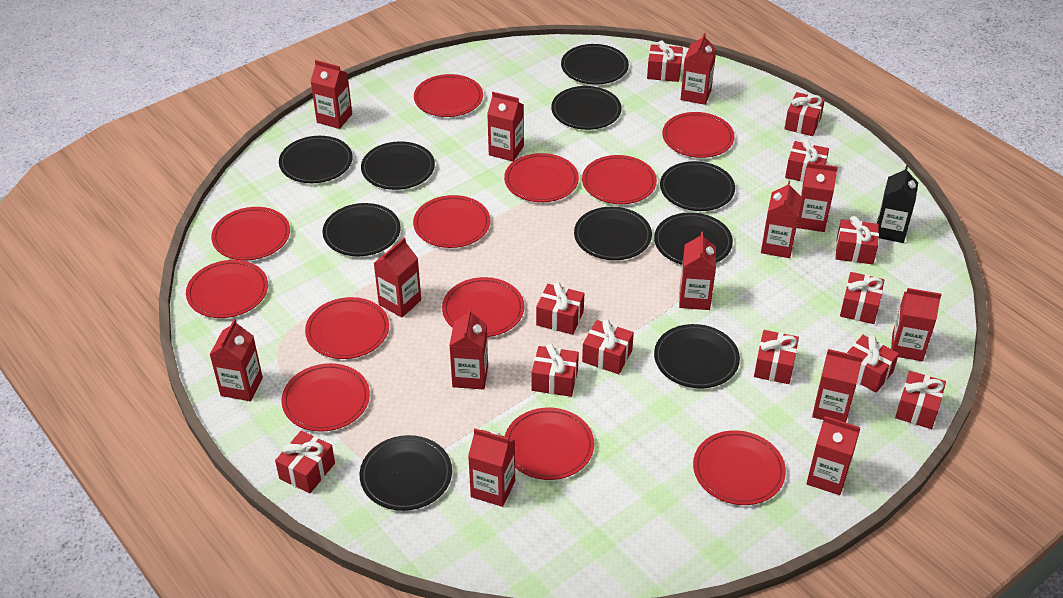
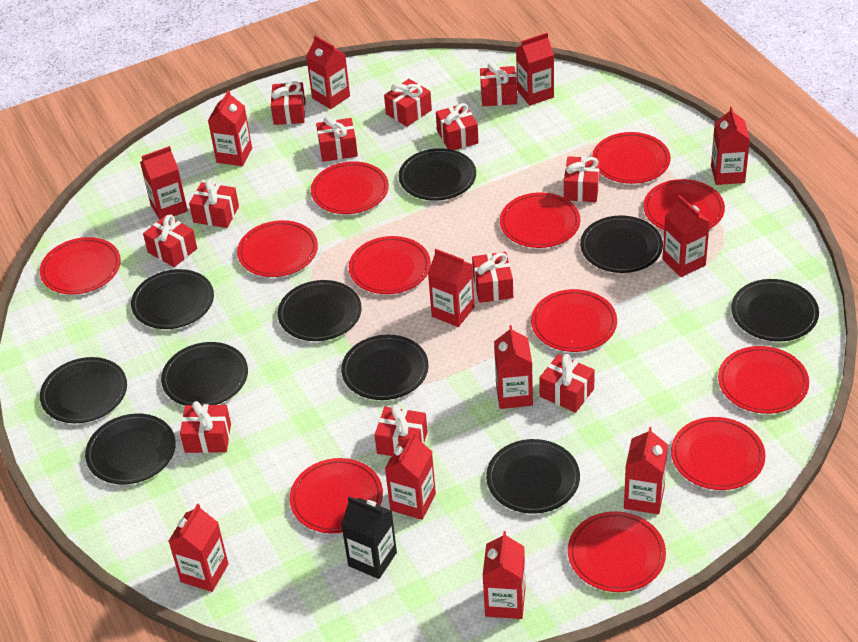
red carton: [209,319,263,401] [310,60,352,129] [374,238,421,318] [449,308,488,390] [468,428,515,507] [487,92,524,161] [679,232,716,310] [681,33,716,105] [761,181,802,258] [797,162,838,232] [806,416,860,495] [812,349,863,423] [891,288,941,361] = 13 -> [140,146,188,220] [169,503,228,592] [208,90,252,166] [306,35,350,109] [385,432,436,520] [428,249,474,327] [482,531,525,619] [494,325,533,409] [516,33,554,106] [624,427,668,514] [662,195,710,277] [711,107,750,185] = 12

